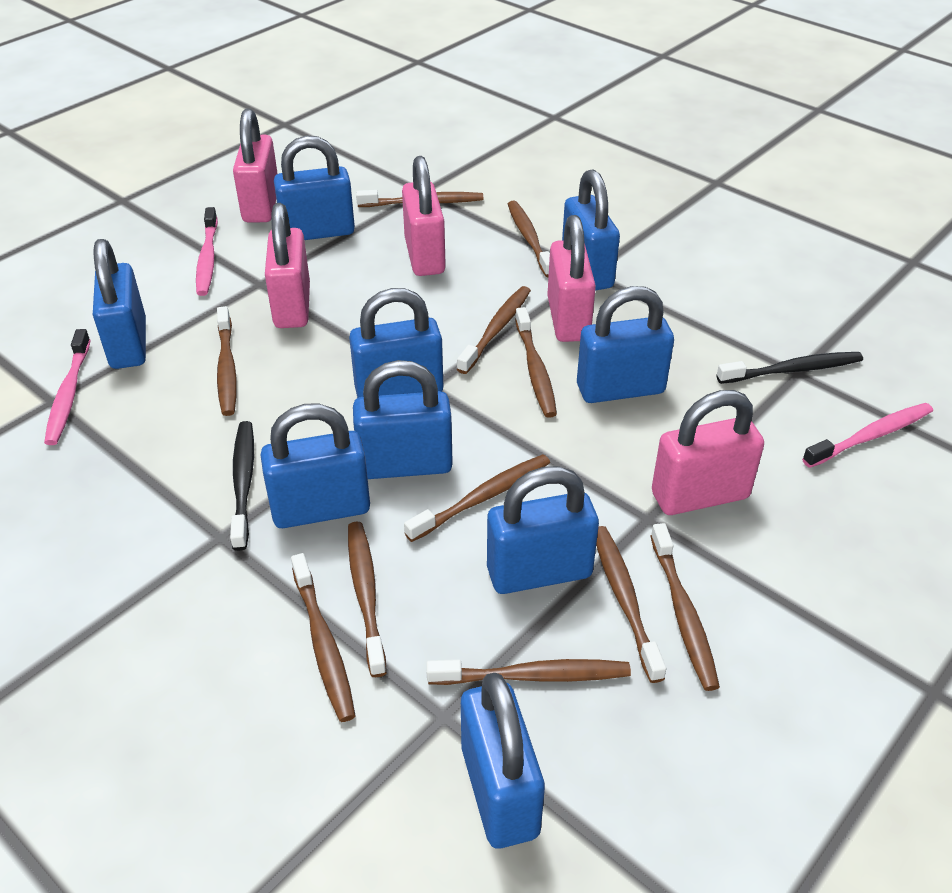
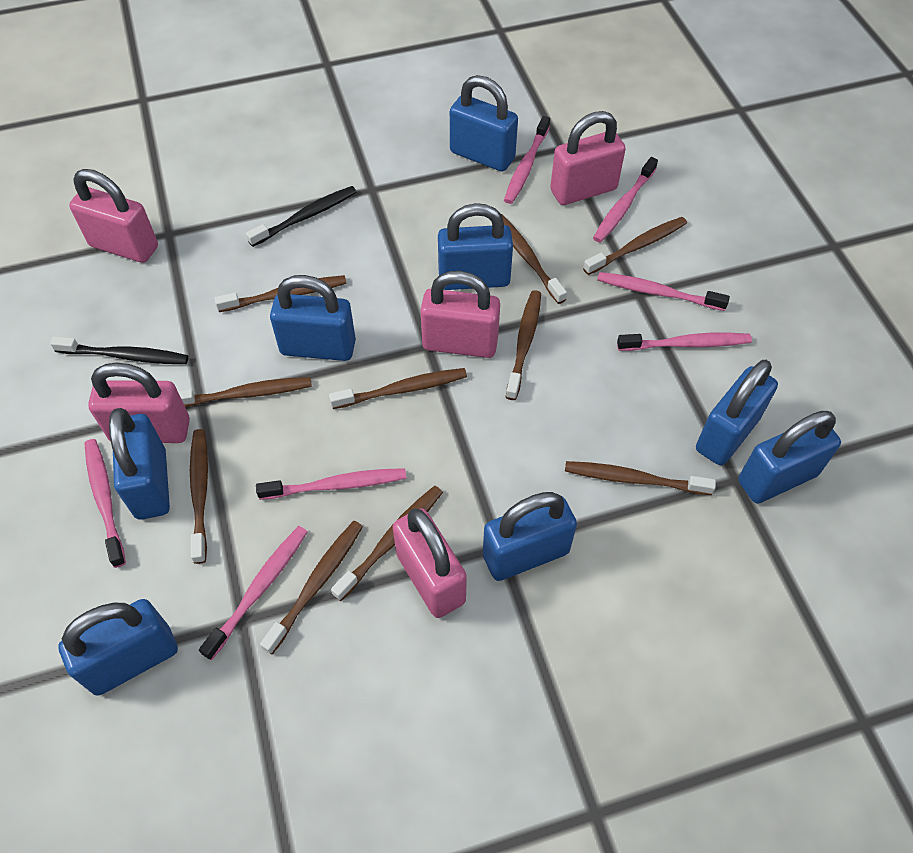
blue padlock: [93,239,146,369] [261,404,370,528] [274,136,355,240] [349,288,443,398] [353,360,453,479] [461,673,545,848] [487,466,599,594] [562,169,620,291] [577,286,674,403] = 9 -> [58,599,178,695] [109,408,170,520] [270,275,356,361] [438,203,513,290] [450,75,518,172] [483,492,577,581] [696,360,778,465] [738,411,841,504] = 8
brown toothbrush: [217,306,237,416] [291,553,356,722] [348,522,387,677] [356,190,483,207] [404,454,550,542] [426,659,631,685] [457,286,531,374] [508,201,550,277] [515,307,557,418] [596,526,666,683] [650,523,720,691] = 11 -> [178,377,312,407] [190,429,208,564] [214,275,347,312] [260,521,363,654] [329,368,467,409] [331,486,443,601] [501,214,567,304] [506,290,541,400] [565,461,716,495] [583,217,687,275] = 10
pink toothbrush: [44,329,91,445] [196,207,218,296] [802,403,933,468] = 3 -> [84,439,126,568] [199,526,307,660] [256,468,406,500] [504,116,550,204] [593,157,658,243] [597,272,730,311] [617,333,752,351] = 7

